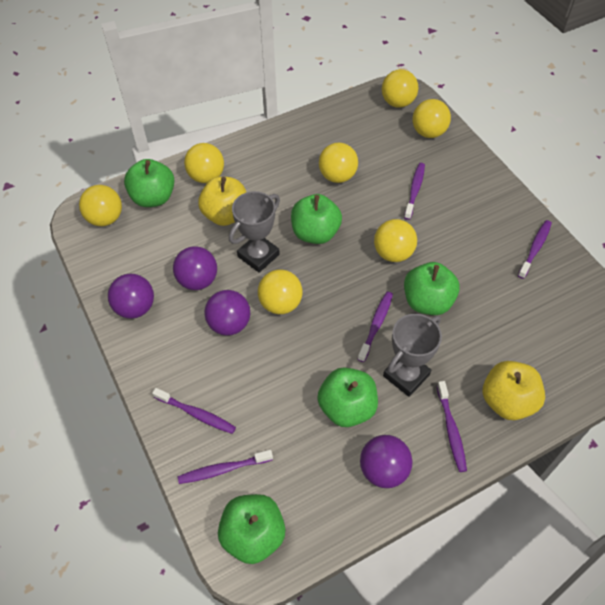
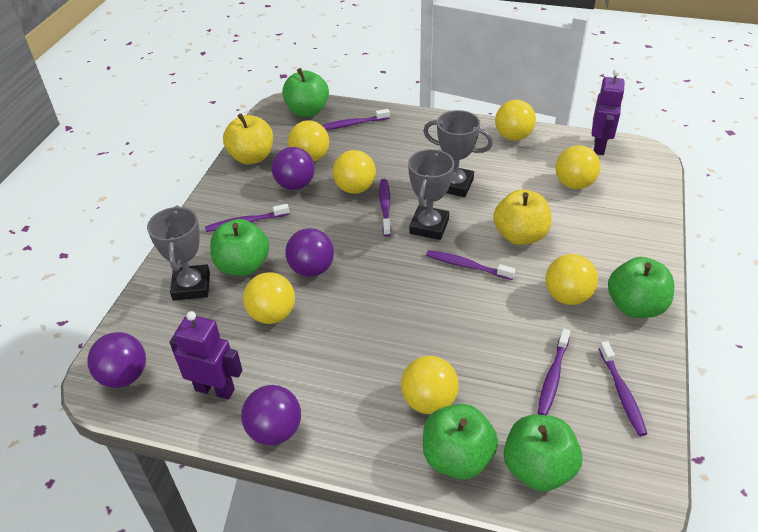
grey trophy: [229,191,280,273] [383,314,442,397] = 2 -> [147,205,210,301] [408,149,454,240] [423,110,493,197] = 3
purple robot: none = 0 -> [169,311,243,400] [592,69,625,155] = 2

